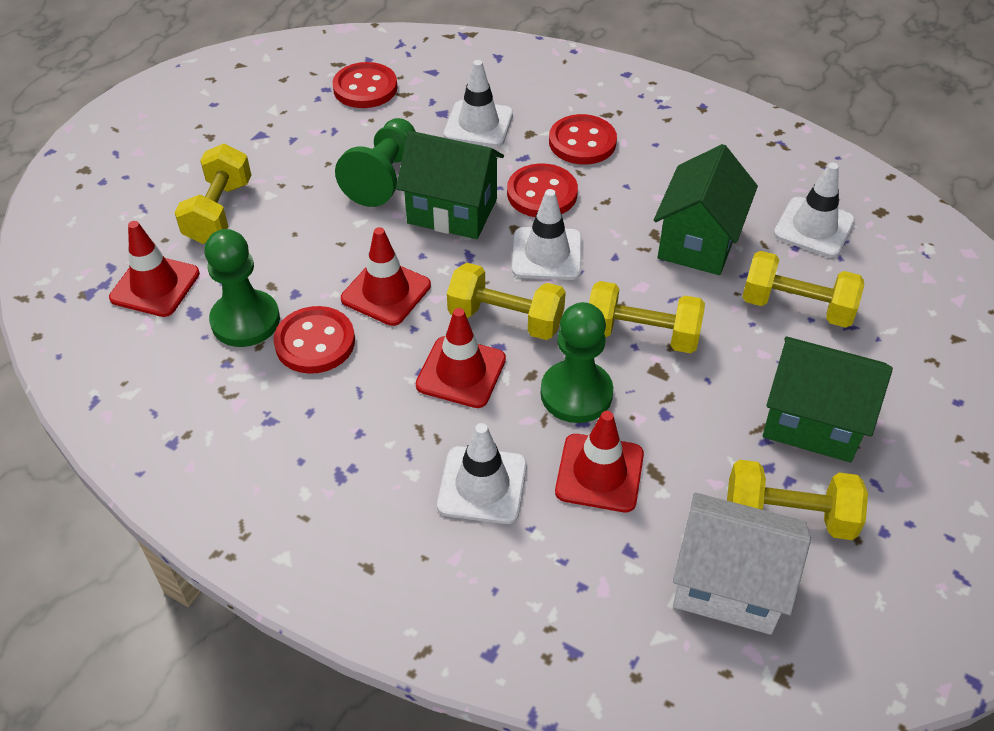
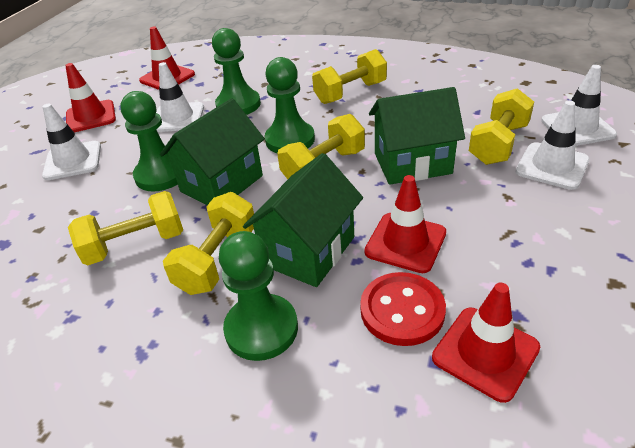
green pawn: [205,229,280,347] [335,118,416,207] [540,302,613,423] = 3 -> [120,91,178,192] [212,28,261,115] [219,231,298,361] [265,57,315,153] = 4
red button: [273,306,355,374] [332,62,398,108] [507,163,578,217] [549,114,617,165] = 4 -> [360,272,446,346] = 1
white house: [673,493,811,635] = 1 -> none = 0

